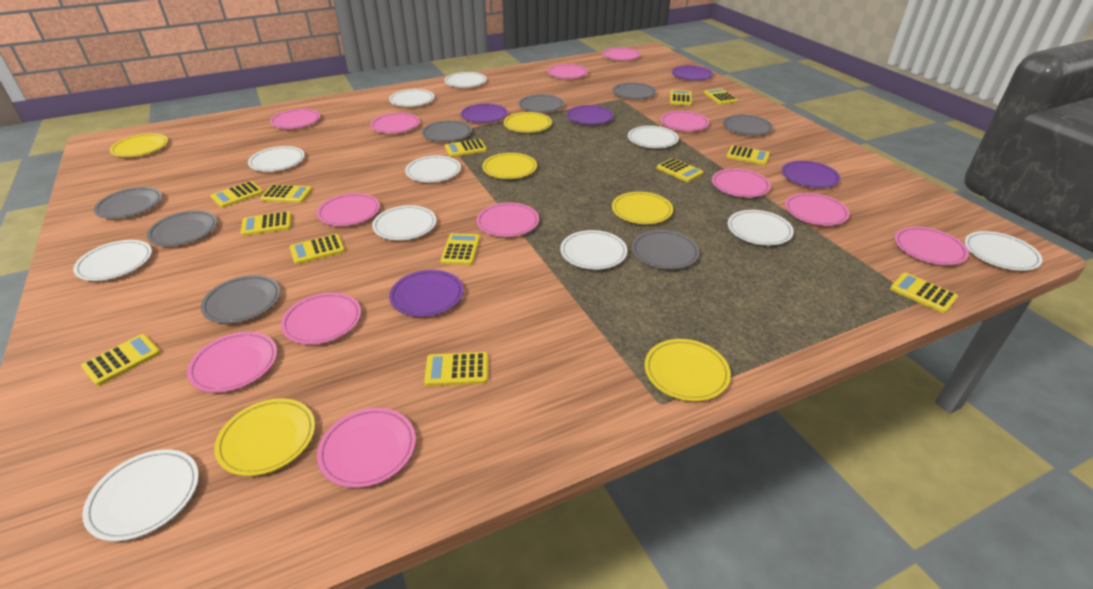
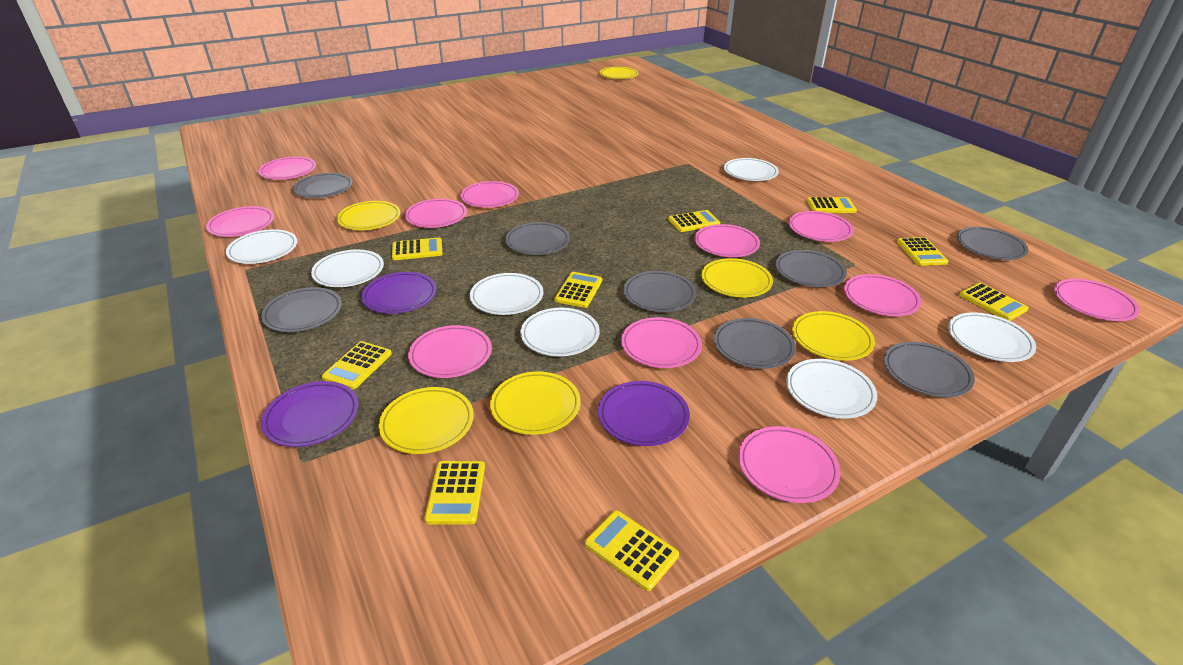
pink plate: [187,332,277,392] [270,109,320,129] [281,292,361,344] [317,193,380,226] [317,408,416,488] [371,113,420,134] [476,202,539,237] [547,64,588,79] [602,47,641,61] [660,111,709,131] [712,169,771,197] [785,193,850,226] [895,226,969,265] = 13 -> [206,206,274,237] [258,157,316,180] [405,199,467,228] [408,325,492,378] [460,181,519,208] [621,317,702,368] [694,224,760,257] [738,426,840,503] [789,211,853,242] [844,274,921,316] [1054,279,1140,321] = 11
purple plate: [389,270,464,317] [461,104,508,123] [567,105,614,125] [672,65,713,81] [781,161,841,188] = 5 -> [261,381,359,447] [361,272,437,314] [598,381,690,446] = 3
white plate: [73,240,152,281] [82,449,199,541] [248,146,305,172] [372,205,436,240] [389,89,434,107] [405,156,461,182] [445,72,487,88] [560,230,627,270] [628,126,679,148] [727,210,794,245] [965,231,1043,271] = 11 -> [226,229,297,264] [311,250,384,287] [470,273,543,315] [520,308,600,356] [724,158,779,181] [786,359,877,419] [948,312,1036,362] = 7
yellow calculator: [81,334,161,386] [211,181,264,208] [241,211,291,236] [260,185,312,203] [290,234,345,264] [424,352,488,386] [441,233,480,265] [445,139,487,157] [657,158,704,182] [670,90,692,106] [704,88,738,105] [727,145,770,165] [890,273,958,313] = 13 -> [322,341,392,390] [392,237,442,260] [424,461,485,525] [554,272,602,308] [585,510,679,591] [668,210,720,232] [807,197,857,213] [897,237,949,266] [959,283,1029,321] = 9

